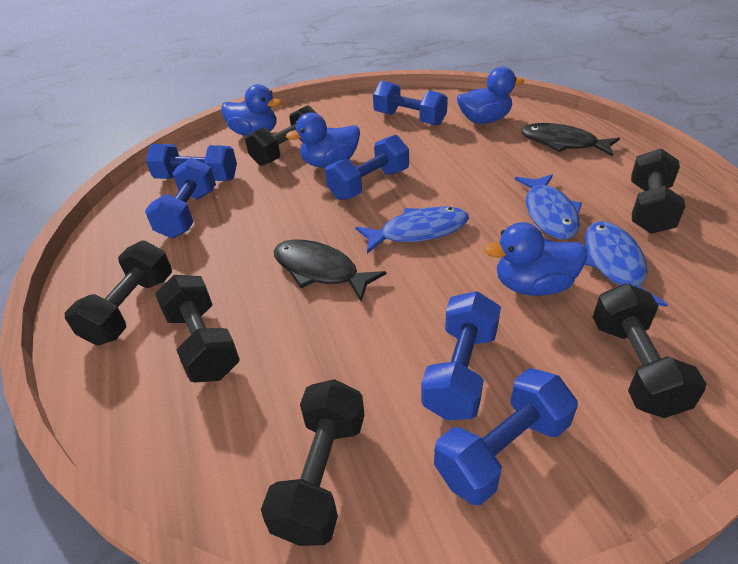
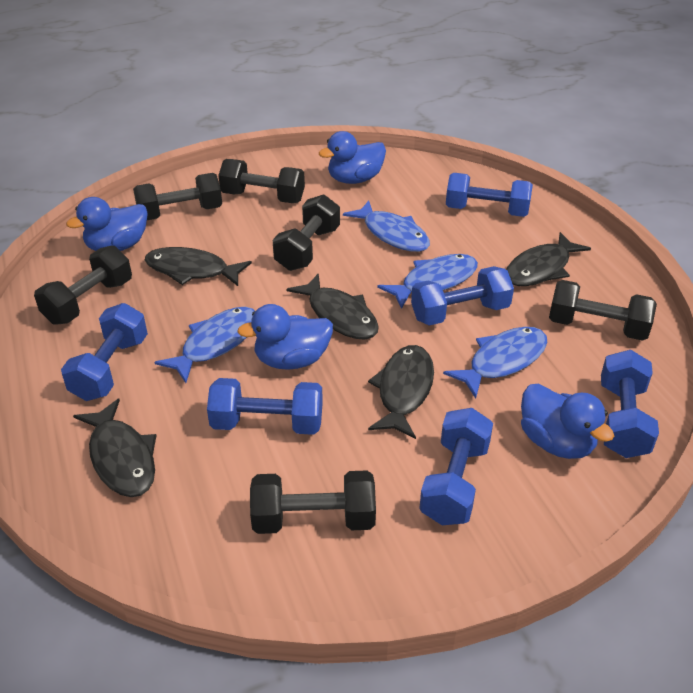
black fish: [274,240,386,301] [521,123,620,157] = 2 -> [73,399,156,497] [145,247,252,286] [286,273,379,340] [368,345,434,439] [506,232,591,286] = 5
blue fish: [355,206,469,254] [515,174,582,240] [584,221,668,307] = 3 -> [154,307,255,383] [343,200,430,252] [377,254,478,309] [443,327,547,398] = 4

